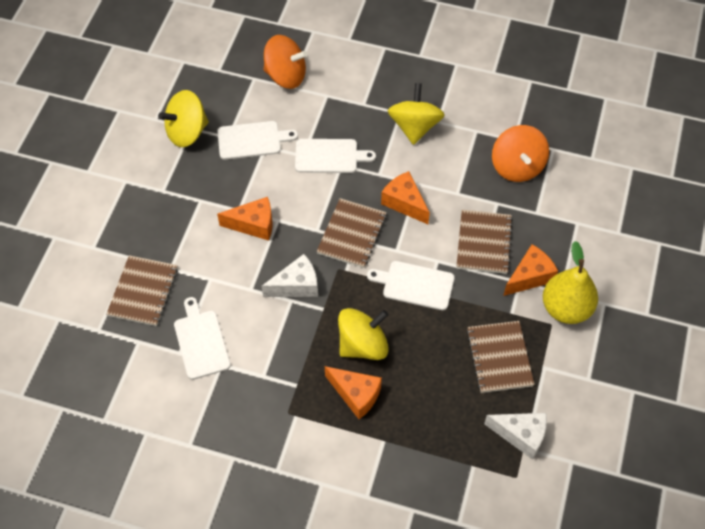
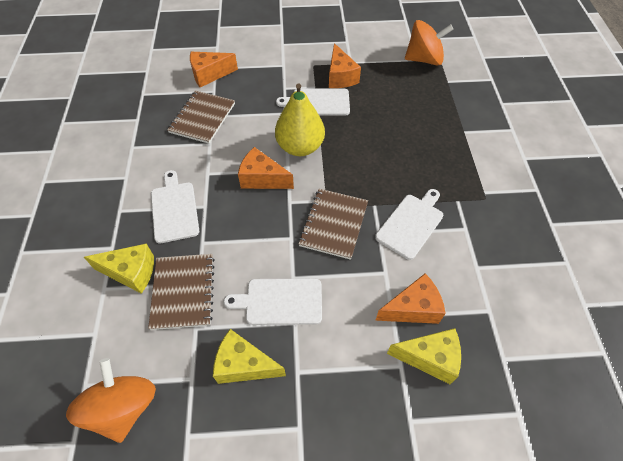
brown notebook: [106,255,178,326] [317,198,386,268] [457,210,513,274] [467,321,535,393] = 4 -> [148,254,215,330] [167,90,235,144] [298,189,368,260] = 3
white cheese: [262,254,318,297] [484,413,547,460] = 2 -> none = 0
yellow cheese: none = 0 -> [84,244,154,294] [213,329,286,384] [387,328,461,384] = 3
yellow spinning top: [158,90,209,147] [338,308,389,360] [388,83,444,145] = 3 -> none = 0

